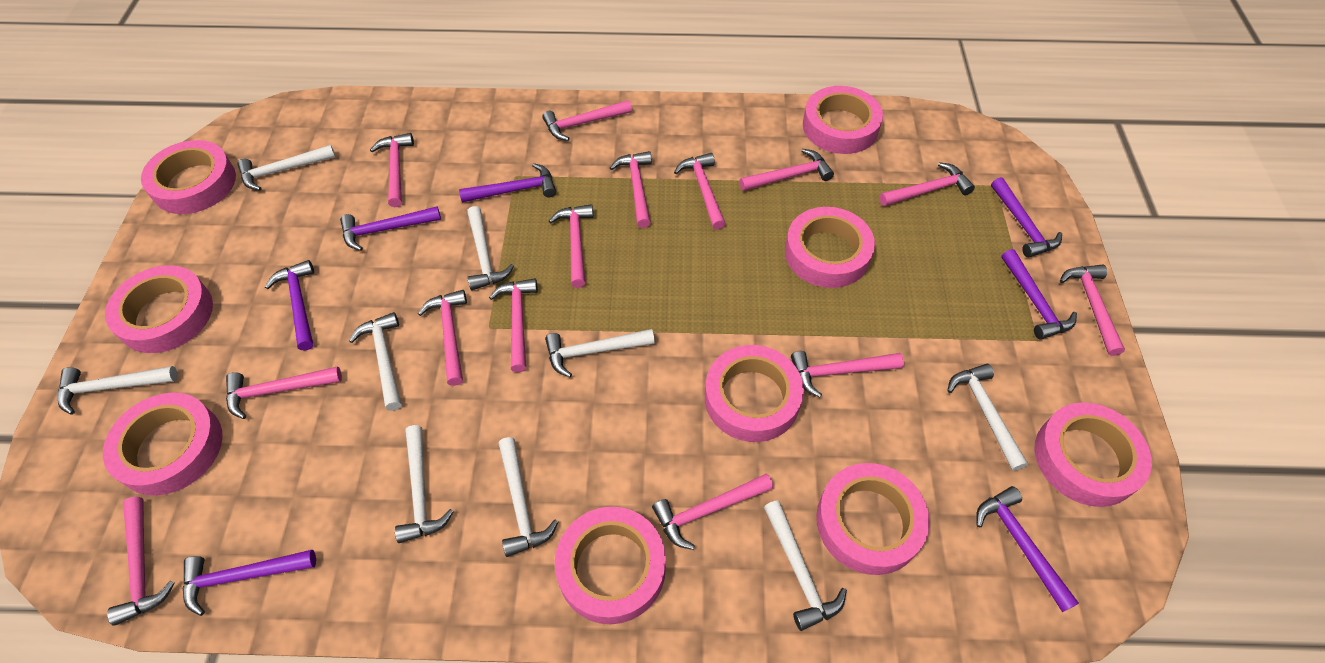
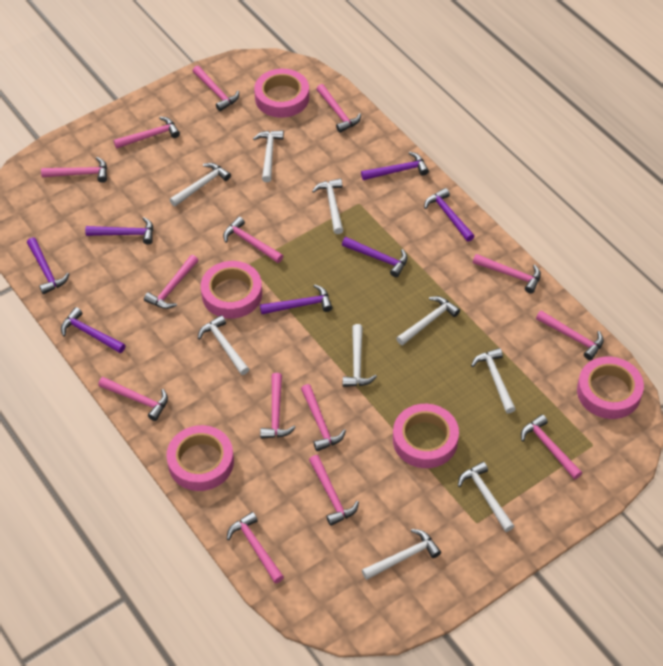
pink tape: [103,392,223,496] [105,265,213,353] [141,140,236,214] [555,507,666,624] [705,345,804,442] [785,207,875,288] [803,86,883,154] [816,463,930,575] [1035,402,1152,507] = 9 -> [167,425,234,491] [201,261,262,319] [254,69,309,118] [393,404,459,468] [577,357,644,419] = 5

